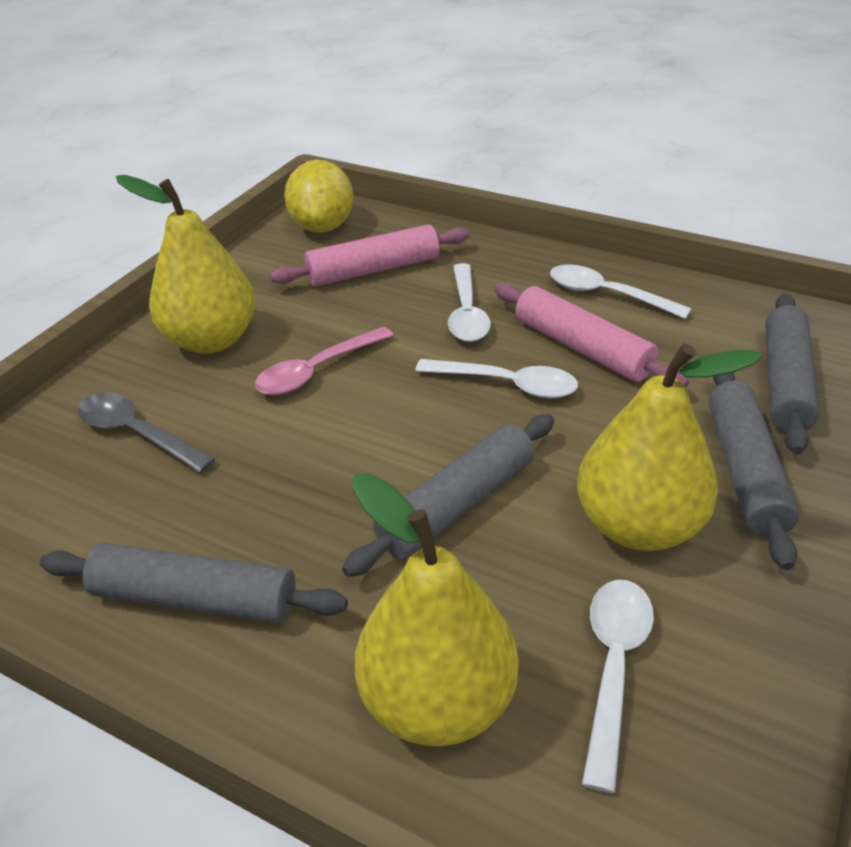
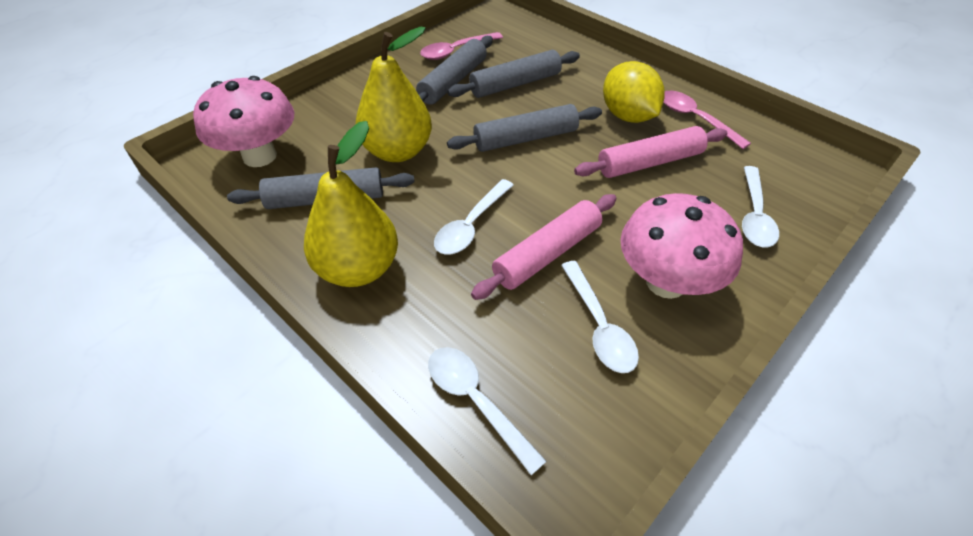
grey spoon: [78,393,215,473] = 1 -> none = 0
pink mushroom: none = 0 -> [193,76,294,167] [620,193,743,299] = 2
pink spoon: [255,327,394,395] = 1 -> [420,32,503,60] [663,91,751,149] = 2
yellow pear: [116,175,255,354] [352,473,518,746] [577,344,762,551] = 3 -> [304,121,398,287] [355,27,432,162] = 2

